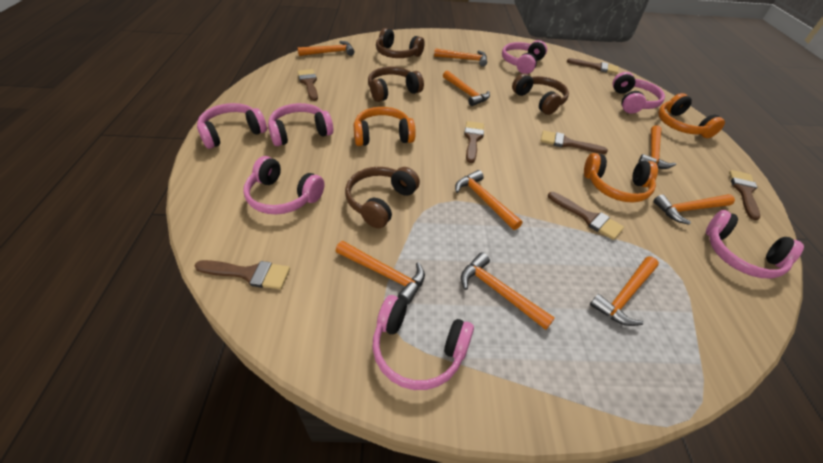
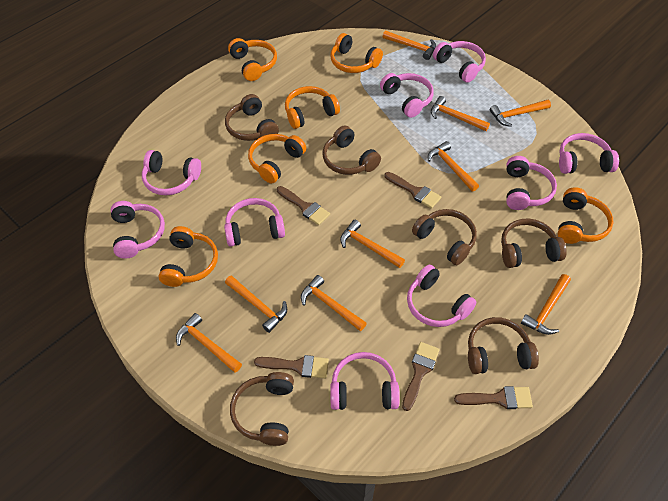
brown brush: [194,260,290,289] [297,69,318,101] [464,121,484,163] [541,130,608,154] [548,192,624,240] [567,58,619,74] [729,170,760,221] = 7 -> [254,355,329,378] [277,186,330,225] [384,172,441,209] [402,342,440,411] [454,386,533,409] = 5
brown headphones: [345,167,420,228] [368,67,424,102] [376,28,425,58] [512,73,569,115] = 4 -> [225,94,279,141] [230,372,294,446] [323,125,381,175] [412,209,477,265] [468,317,539,374] [501,219,567,268] = 6
orange headphones: [354,107,416,146] [584,153,658,202] [658,93,725,138] = 3 -> [159,226,218,287] [228,38,277,81] [248,134,306,184] [285,86,340,129] [330,33,383,73] [558,187,614,244] = 6
pink headphones: [197,103,267,149] [243,156,324,214] [268,103,333,146] [373,295,474,390] [502,40,547,74] [613,72,665,114] [706,210,804,278] = 7 -> [111,201,165,259] [142,150,201,195] [224,198,285,247] [331,352,400,410] [380,73,434,118] [407,264,476,327] [433,41,486,83] [506,156,557,210] [559,133,619,174] = 9

